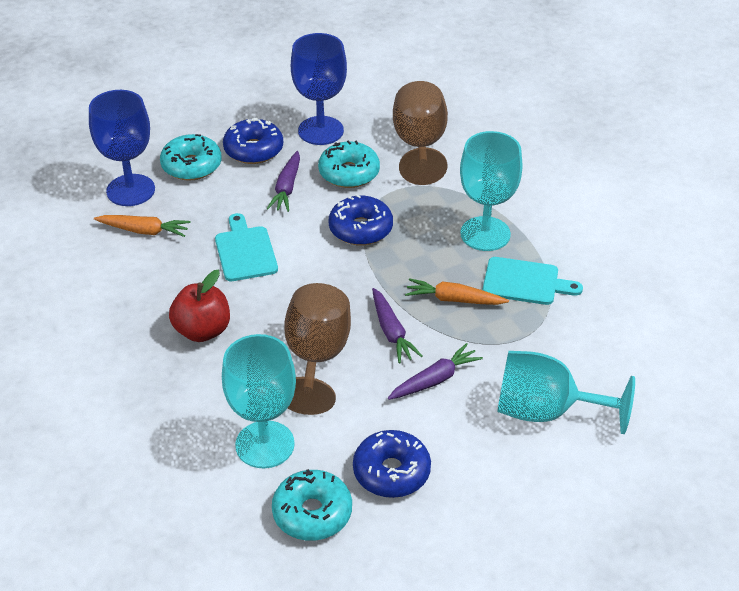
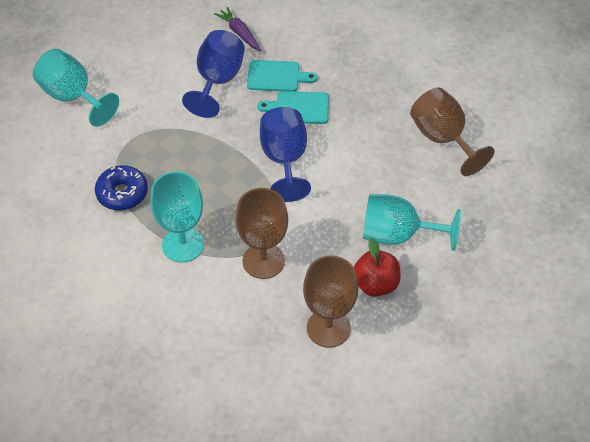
blue donut: [223,118,283,164] [329,194,393,245] [353,430,431,498] = 3 -> [95,165,148,210] = 1
brown goblet: [284,283,351,415] [393,81,448,185] = 2 -> [235,188,288,279] [303,256,358,348] [410,87,494,176] = 3
orange carrot: [94,215,190,237] [405,278,509,305] = 2 -> none = 0
purple carrot: [267,151,300,212] [372,288,423,363] [388,343,483,400] = 3 -> [214,7,261,51] = 1
turquoise donut: [160,134,222,181] [272,469,352,541] [318,140,380,188] = 3 -> none = 0

